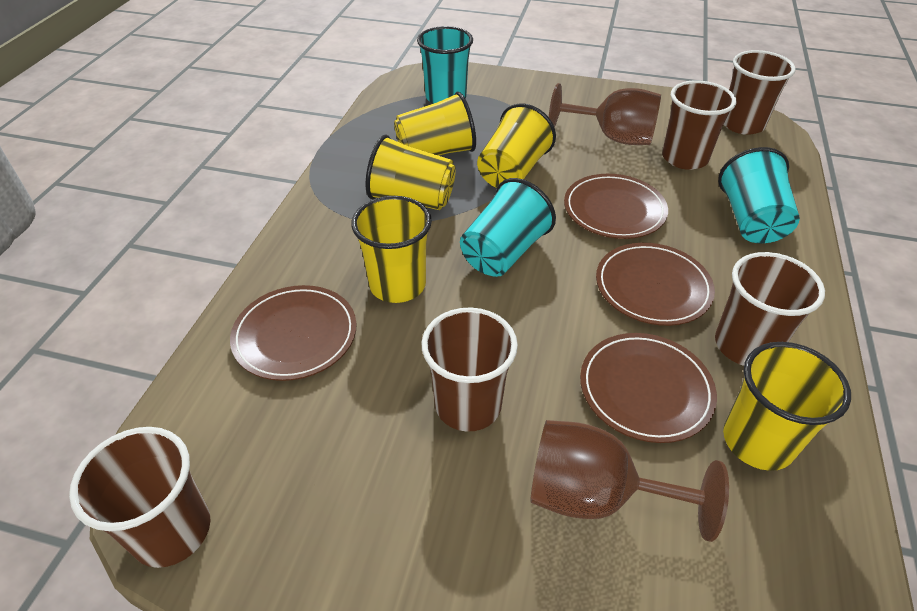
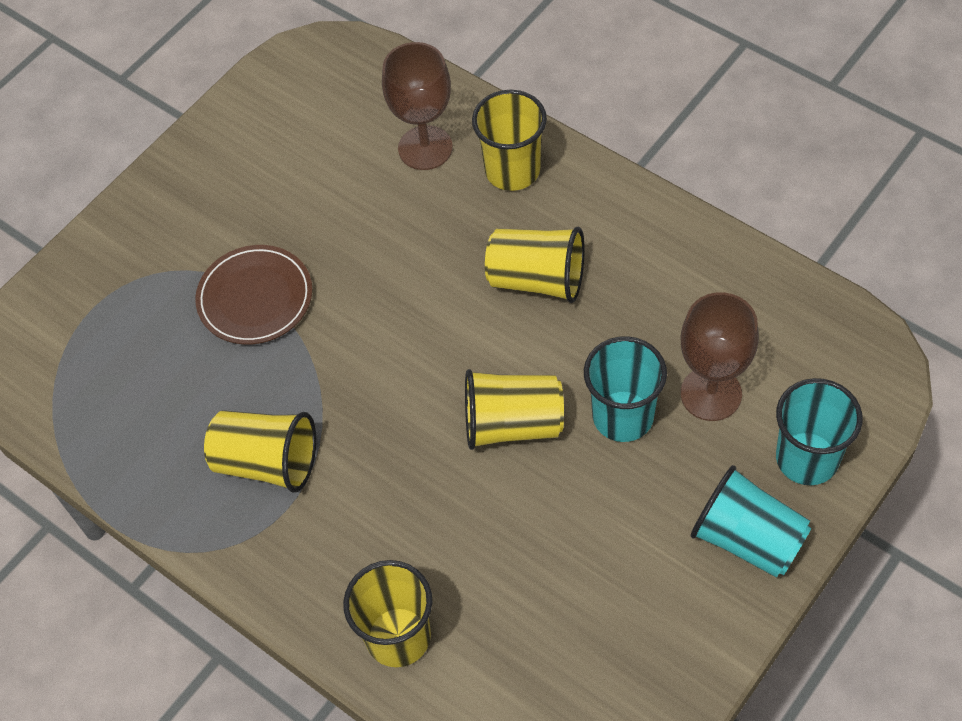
brown cup: [69,427,210,568] [421,307,518,432] [662,80,736,170] [715,252,825,366] [724,50,796,135] = 5 -> none = 0
brown plate: [230,285,356,381] [564,174,668,239] [580,333,717,443] [596,243,715,326] = 4 -> [195,245,312,344] = 1

